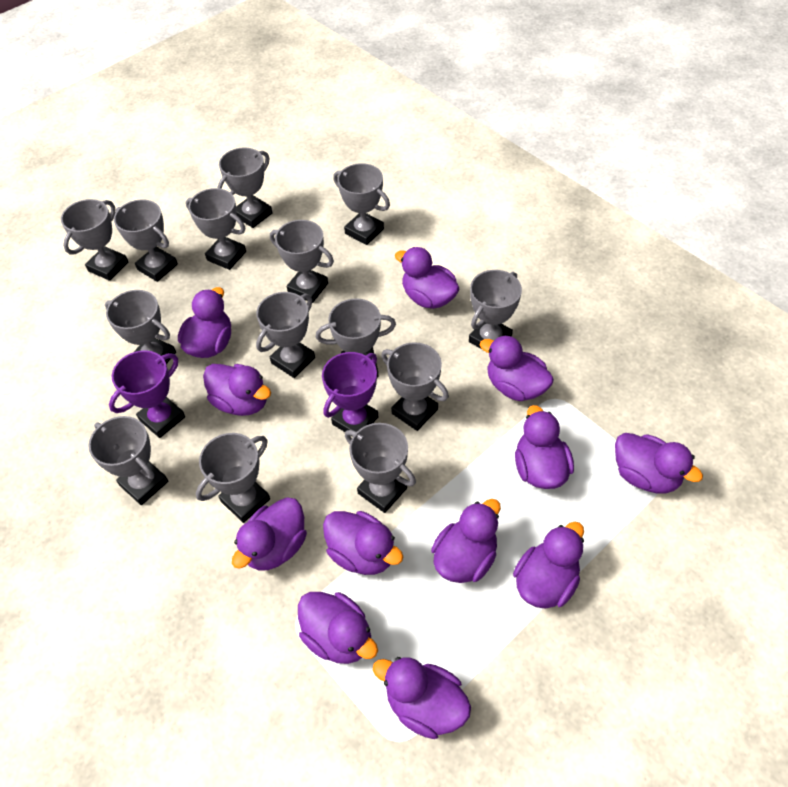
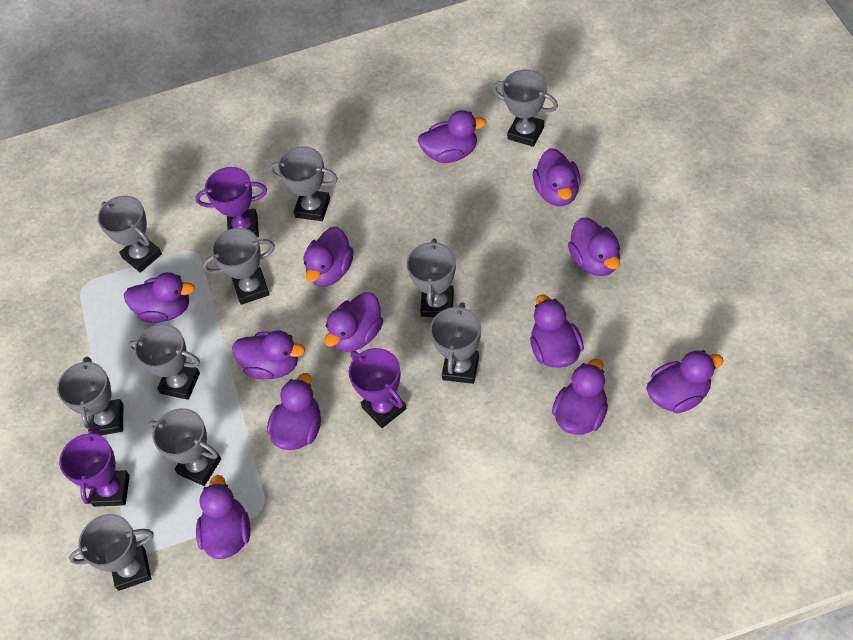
grey trophy: [61,199,128,281] [88,416,168,505] [105,290,176,364] [114,199,178,282] [186,188,246,270] [196,433,270,523] [217,147,272,228] [256,292,315,378] [270,220,334,303] [316,298,396,378] [333,163,390,245] [345,423,416,513] [381,342,449,431] [469,270,522,350] = 14 -> [57,356,123,435] [69,514,154,591] [97,196,162,273] [128,324,200,400] [148,408,221,486] [203,228,275,305] [269,146,338,221] [407,238,456,317] [430,302,481,384] [492,70,558,147] = 10
purple trophy: [109,350,185,438] [322,352,378,437] = 2 -> [59,426,130,507] [195,167,267,237] [349,348,407,428] = 3

